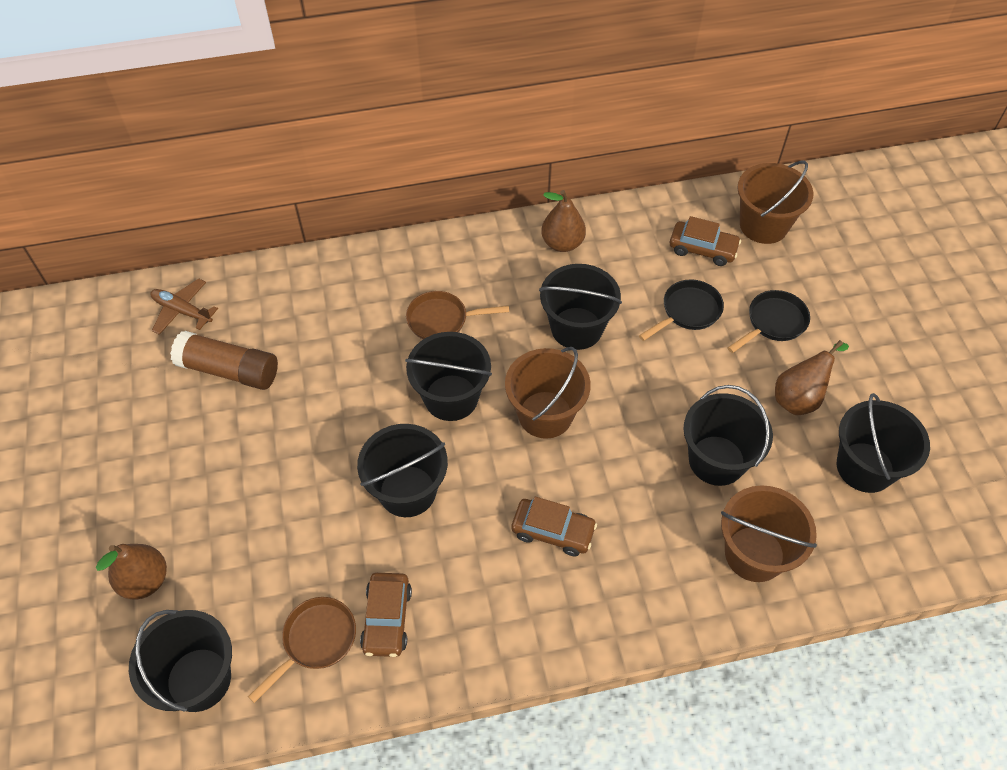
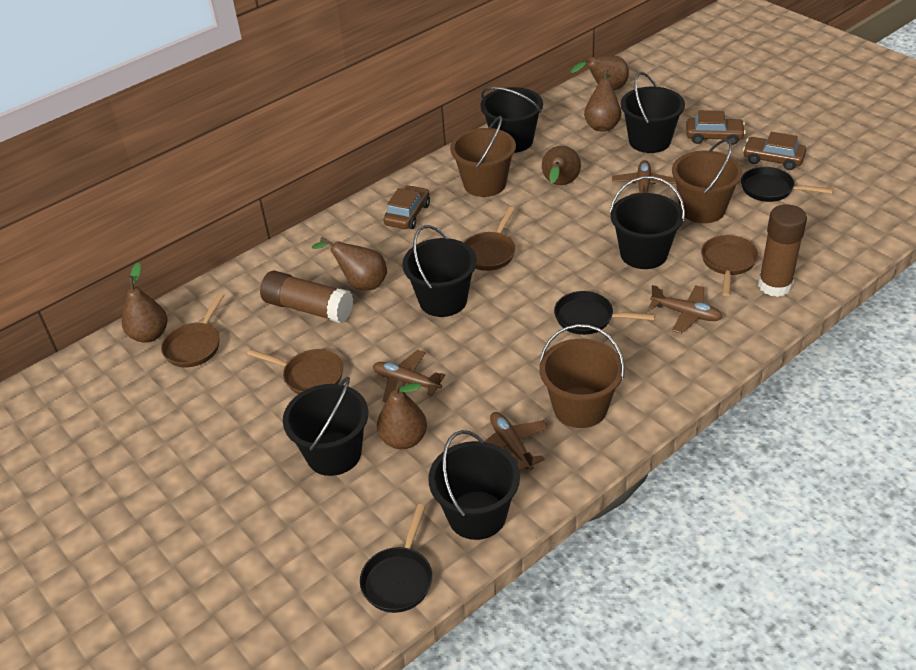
black pan: [639,279,724,341] [728,290,810,353] = 2 -> [360,504,432,613] [554,291,655,335] [741,167,833,202] = 3
brown glue stick: [170,331,278,390] = 1 -> [260,271,353,323] [758,204,807,297] = 2
brown pan: [248,597,356,703] [406,291,509,339] = 2 -> [161,293,224,367] [247,349,343,394] [464,207,515,271] [701,235,758,296] = 4
brown pear: [96,544,167,599] [541,190,586,252] [775,340,849,415] = 3 -> [122,263,168,343] [312,237,387,290] [377,381,427,449] [542,146,581,185] [570,56,629,90] [584,69,621,131] = 6
brown plane: [150,278,218,335] = 1 -> [373,350,445,402] [485,412,548,471] [612,160,676,195] [649,285,723,334] = 4

